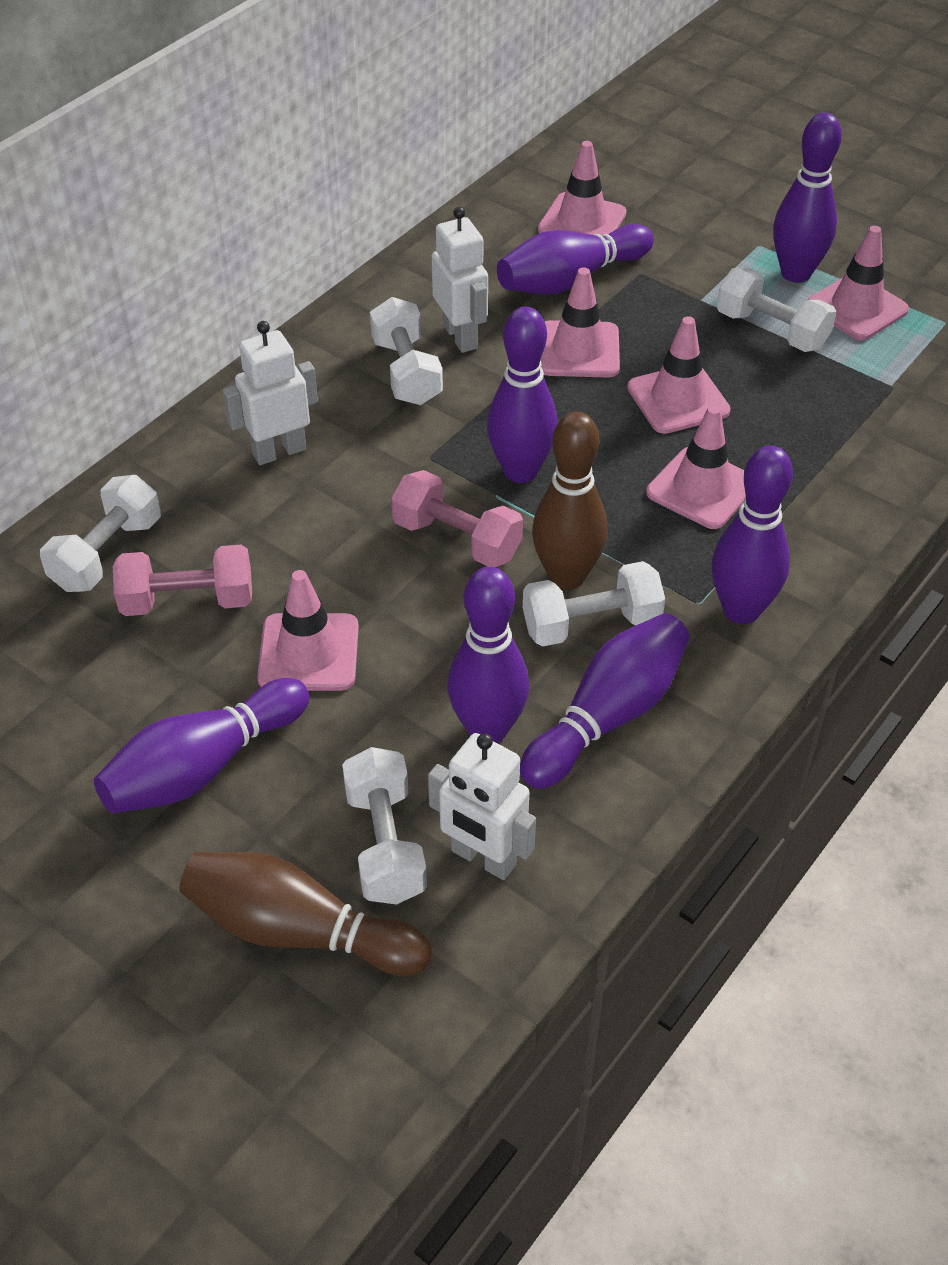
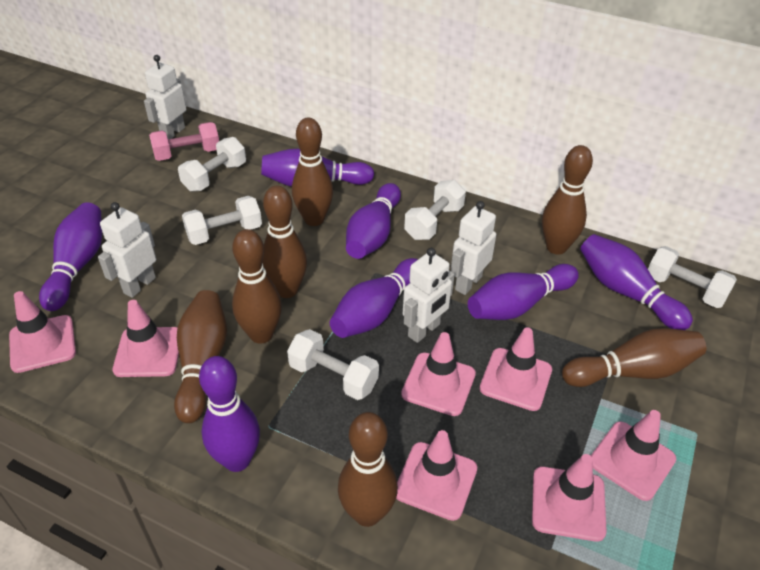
brown bowling pin: [179,852,432,976] [532,412,607,590] = 2 -> [174,290,227,423] [232,229,282,344] [262,186,307,298] [292,118,333,226] [338,412,398,527] [542,145,593,255] [562,328,706,387] = 7
pink dumbbell: [113,545,252,616] [391,470,523,567] = 2 -> [149,122,219,161] = 1
pink traffic cone: [257,570,359,691] [538,141,627,235] [541,267,620,377] [627,316,731,434] [646,405,746,529] [807,226,909,340] = 6 -> [9,291,76,373] [113,300,179,377] [396,430,477,521] [401,332,476,416] [480,327,552,411] [532,454,607,542] [591,410,676,501] = 7
white robot: [223,321,318,465] [428,733,536,880] [432,207,488,353] = 3 -> [98,202,156,298] [144,55,186,139] [403,248,455,343] [451,201,496,295] = 4

